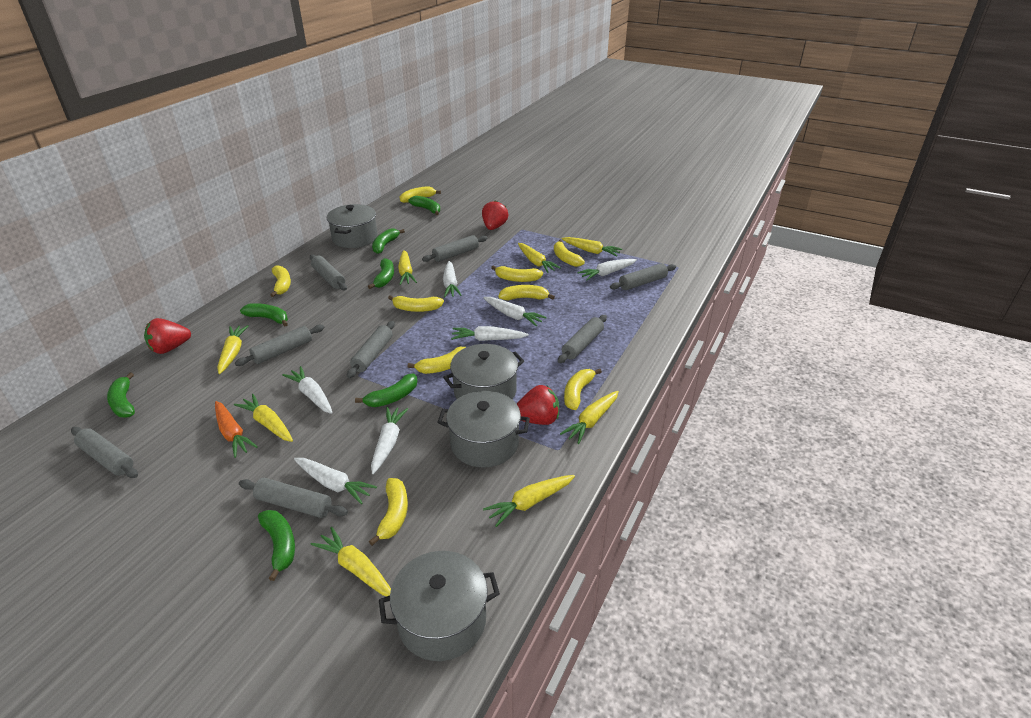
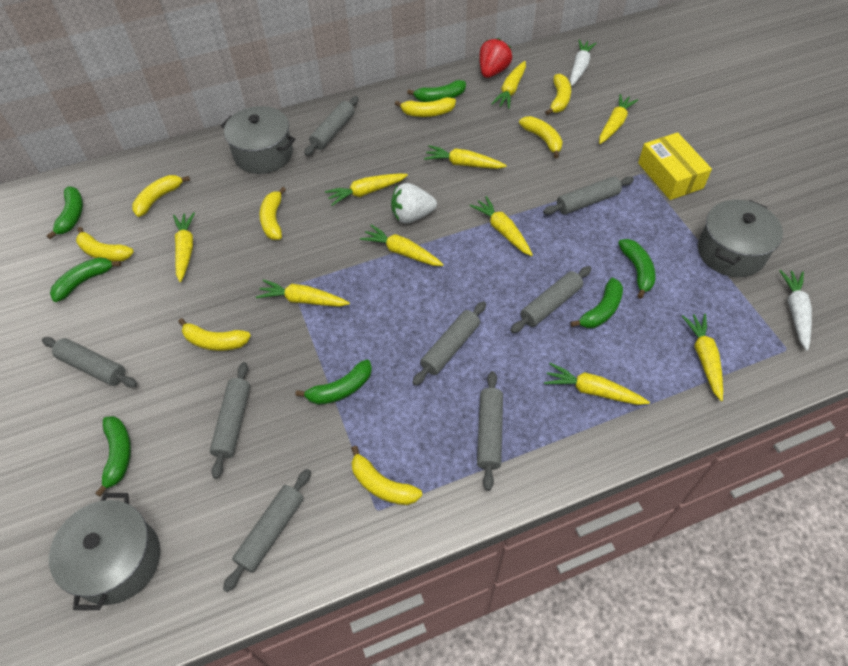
grey pot: [327,204,378,248] [379,551,500,661] [437,391,530,468] [443,344,524,400] = 4 -> [49,493,160,610] [221,106,295,174] [698,200,783,277] = 3
orange carrot: [215,401,258,458] = 1 -> none = 0
red strawberry: [144,318,191,354] [482,200,508,230] [517,385,559,425] = 3 -> [479,38,512,78] = 1
white carrot: [282,366,332,414] [294,458,377,504] [371,407,408,474] [443,261,462,297] [451,326,528,341] [483,297,547,326] [578,259,637,280] = 7 -> [570,40,596,86] [779,270,812,351] = 2
white strawberry: none = 0 -> [391,183,437,223] = 1
yellow banana: [270,265,291,297] [369,478,408,546] [388,295,444,312] [400,186,441,203] [408,347,466,374] [491,265,543,282] [498,285,555,300] [554,240,585,267] [564,369,602,410] = 9 -> [76,227,134,262] [132,175,190,217] [178,318,251,351] [259,187,286,240] [351,446,422,505] [395,97,456,117] [519,116,563,158] [545,74,571,115] = 8
yellow box: none = 0 -> [638,132,712,200] = 1
yellow carrot: [217,325,249,374] [234,394,293,442] [310,527,391,596] [398,250,417,285] [483,475,575,527] [518,243,561,273] [560,391,619,444] [562,237,622,256] = 8 -> [173,212,195,282] [256,279,350,307] [325,173,408,206] [360,224,444,266] [424,145,507,169] [470,196,533,256] [491,61,526,109] [544,363,650,405] [599,94,638,144] [682,314,723,401] = 10

